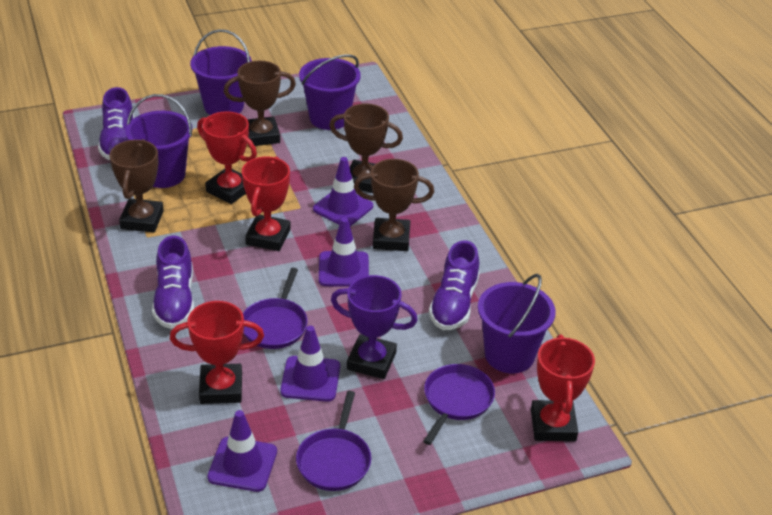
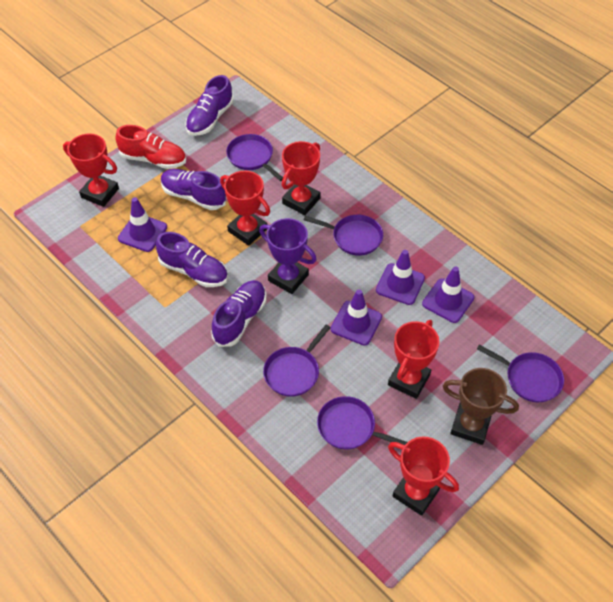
brown trophy: [109,139,164,232] [223,61,296,146] [329,103,403,193] [354,159,434,251] = 4 -> [443,368,519,445] = 1
purple bucket: [125,94,192,188] [190,29,252,115] [299,54,361,130] [478,274,556,373] = 4 -> none = 0
purple pan: [243,268,308,349] [296,391,371,491] [423,364,495,445] = 3 -> [226,134,283,181] [263,324,331,397] [304,215,383,256] [317,396,407,449] [477,345,564,402] = 5
purple shoe: [98,87,134,160] [152,235,194,329] [429,240,480,330] = 3 -> [156,232,228,287] [161,169,226,210] [185,75,234,136] [211,280,266,347] = 4
red shoe: none = 0 -> [115,125,186,169] = 1
red trophy: [170,301,264,404] [197,111,257,204] [242,157,291,251] [531,335,595,442] = 4 -> [63,133,119,207] [220,171,270,246] [282,141,321,215] [388,320,440,399] [388,436,459,516] = 5

